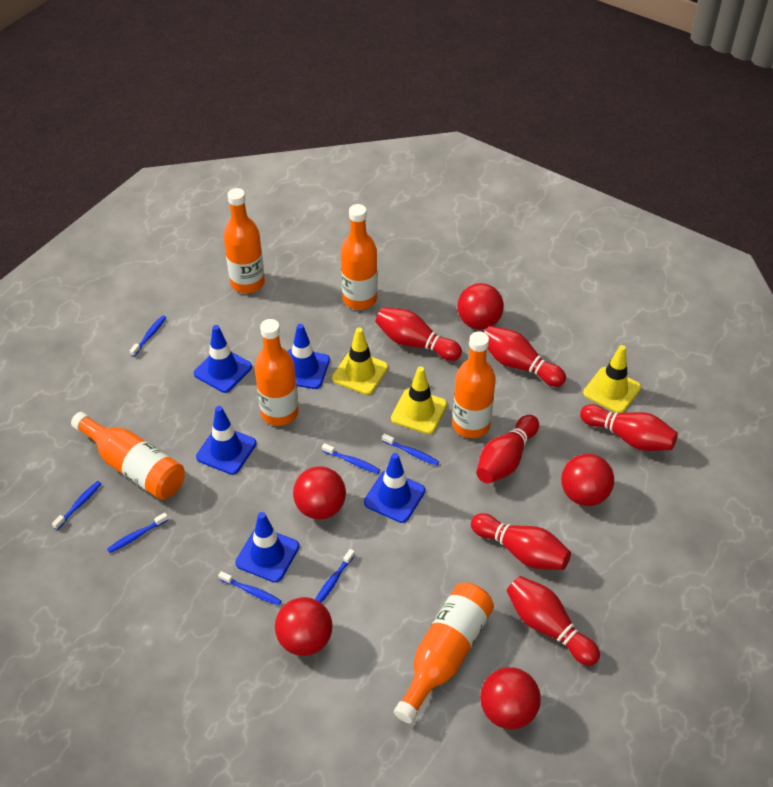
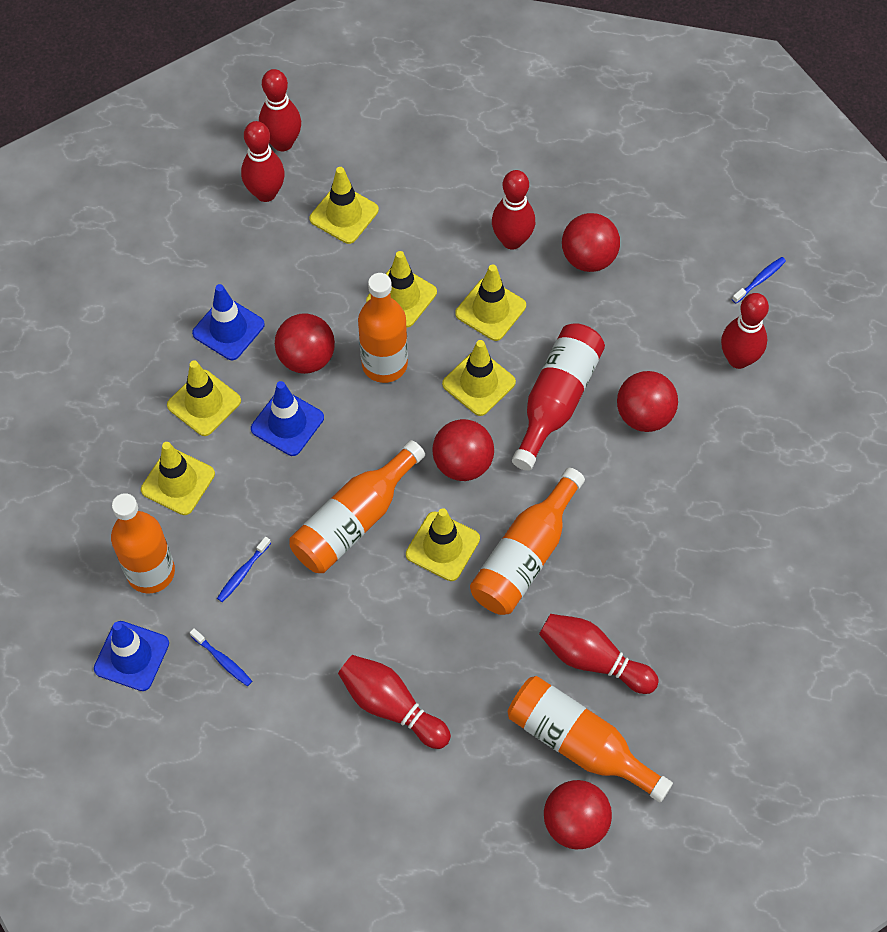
blue toothbrush: [52,481,102,530] [107,513,168,553] [130,315,167,357] [218,571,282,606] [315,549,355,603] [322,443,380,474] [382,433,439,466] = 7 -> [190,628,252,686] [217,536,271,602] [732,257,786,303] = 3
blue traffic cone: [194,325,252,393] [196,406,256,475] [236,512,299,582] [287,324,330,389] [364,453,425,523] = 5 -> [94,621,169,691] [192,284,265,360] [251,381,324,456] = 3
orange bottle: [71,412,185,500] [224,188,265,293] [255,319,299,426] [341,204,378,310] [394,583,494,724] [452,331,496,438] = 6 -> [111,493,175,594] [290,440,425,573] [358,273,408,383] [470,468,585,615] [508,676,673,803] = 5
red bottle: none = 0 -> [512,323,605,471] = 1
yellow traffic cone: [332,328,388,395] [391,366,447,434] [583,345,641,413] = 3 -> [141,442,215,515] [167,360,241,436] [309,167,379,244] [366,251,437,327] [406,508,480,581] [442,340,516,416] [455,264,526,341] = 7

